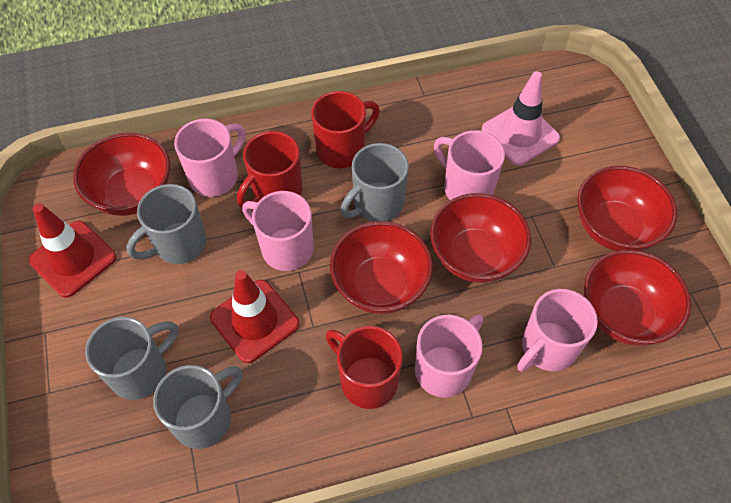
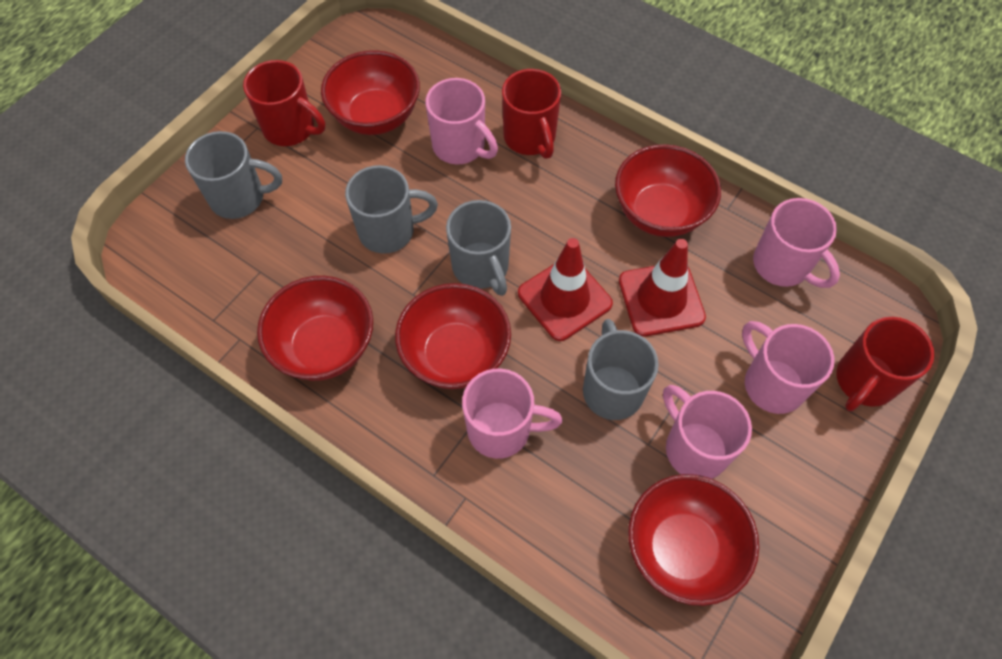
pink traffic cone: [482,71,560,165] = 1 -> none = 0

